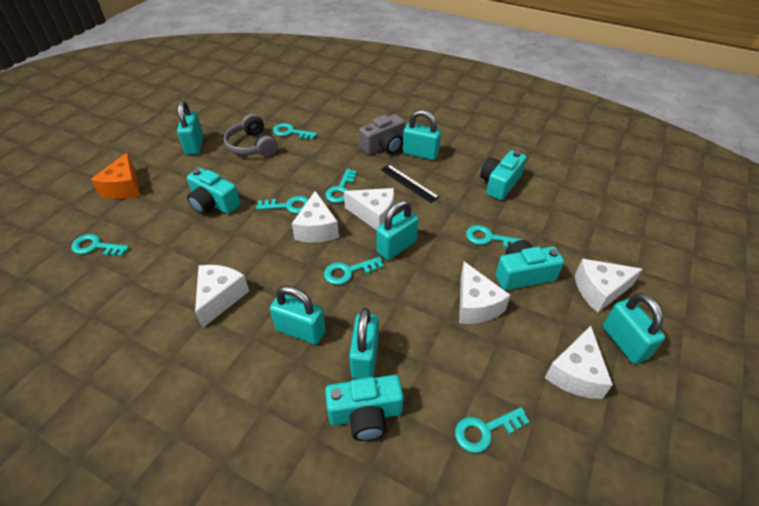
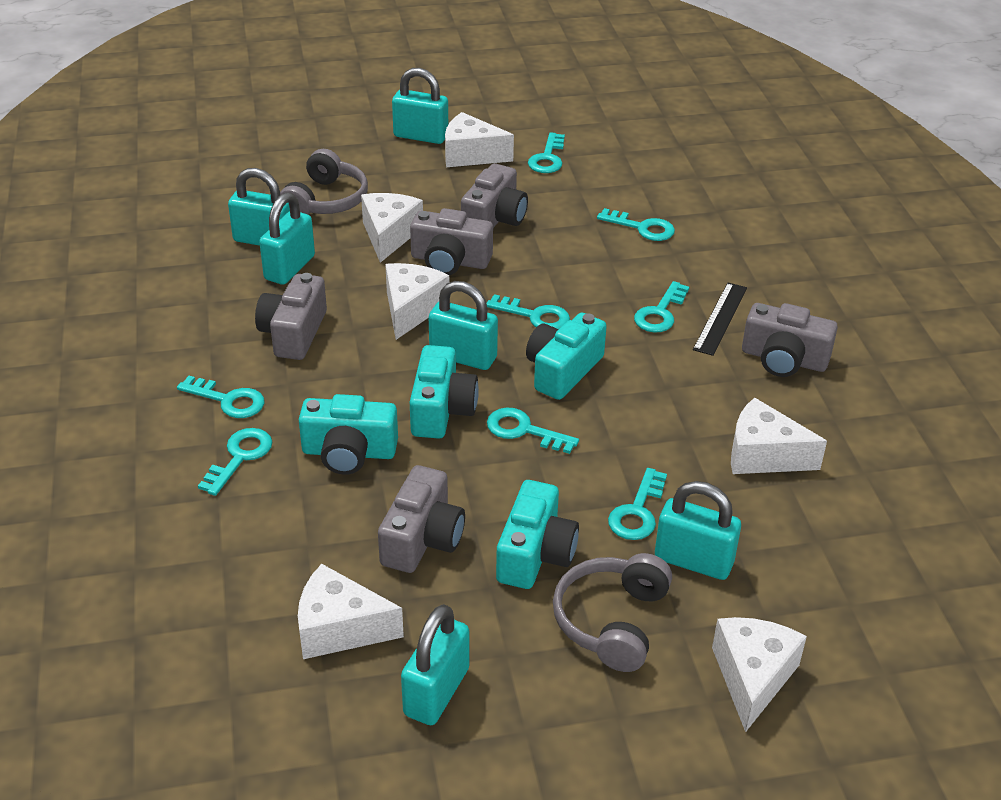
grey camera: [359,114,405,154] = 1 -> [255,273,327,360] [378,465,465,573] [410,208,493,275] [461,164,528,228] [742,303,838,377] = 5
grey headphones: [224,114,278,156] = 1 -> [280,149,368,215] [553,553,672,672] = 2
orange cheese: [91,153,140,199] = 1 -> none = 0
turquoise key: [71,234,129,256] [256,196,309,214] [273,123,317,140] [324,257,384,285] [325,169,357,203] [455,407,529,453] [466,225,524,248] = 7 -> [177,376,265,418] [198,428,272,496] [486,294,570,329] [487,408,579,454] [528,132,565,173] [597,208,675,241] [608,468,667,540] [634,281,689,332] = 8

